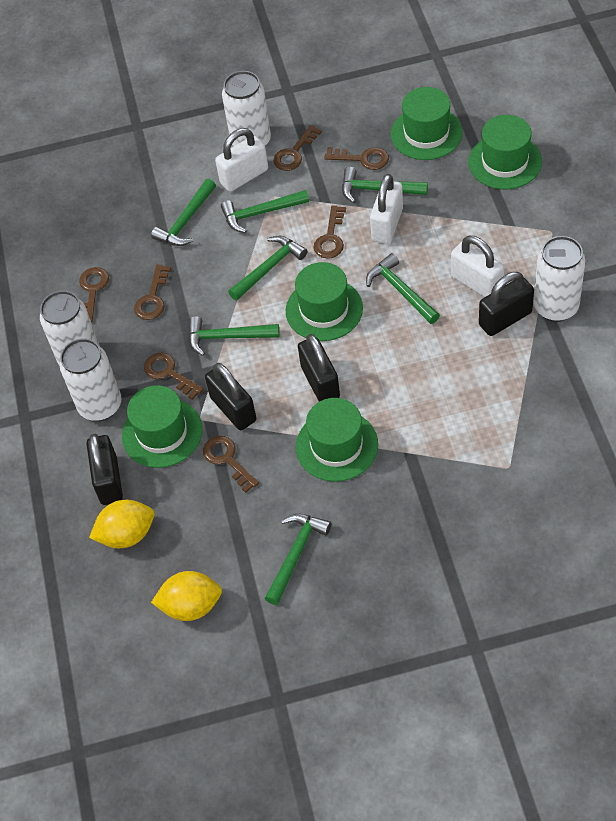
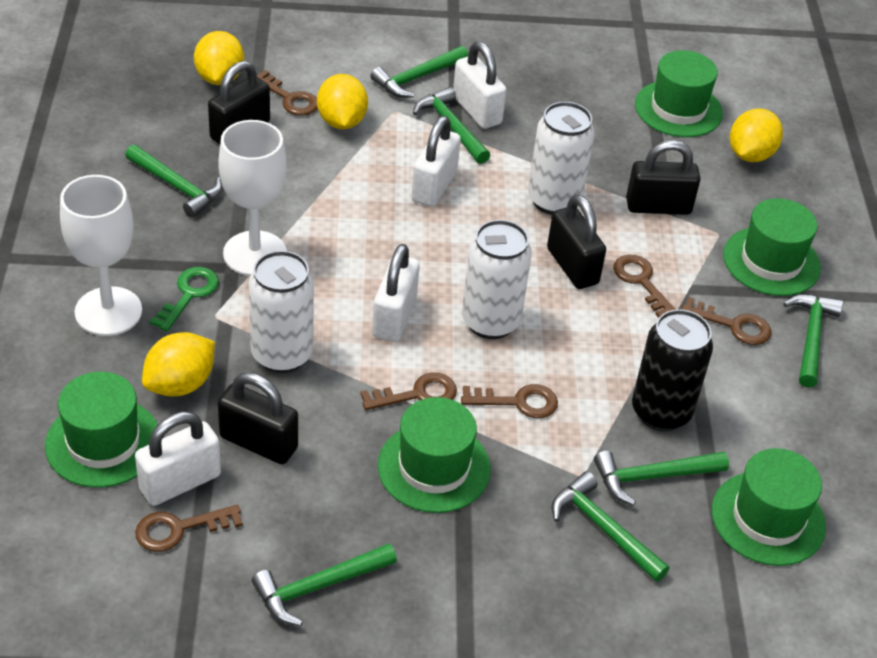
black can: none = 0 -> [632,309,713,431] = 1
brown key: [79,267,109,322] [134,265,171,320] [144,353,204,400] [203,436,259,493] [273,125,322,171] [313,205,346,259] [324,147,389,170] = 7 -> [135,505,243,552] [257,70,317,116] [361,373,457,410] [461,384,558,418] [613,255,676,318] [681,297,771,345] = 6
green key: none = 0 -> [150,267,219,331] = 1
white can: [40,291,100,366] [60,338,122,421] [222,71,271,146] [534,236,586,322] = 4 -> [249,251,314,373] [462,220,532,339] [528,102,595,215] = 3
white goblet: none = 0 -> [60,175,142,336] [218,120,287,276] = 2
white padlock: [215,128,268,192] [370,174,403,244] [451,236,504,297] = 3 -> [135,412,221,506] [372,244,420,342] [411,116,461,207] [453,41,506,129] = 4
yellow lemon: [89,500,154,548] [151,571,222,621] = 2 -> [142,332,215,396] [194,31,244,85] [317,74,368,129] [730,109,783,162] = 4

